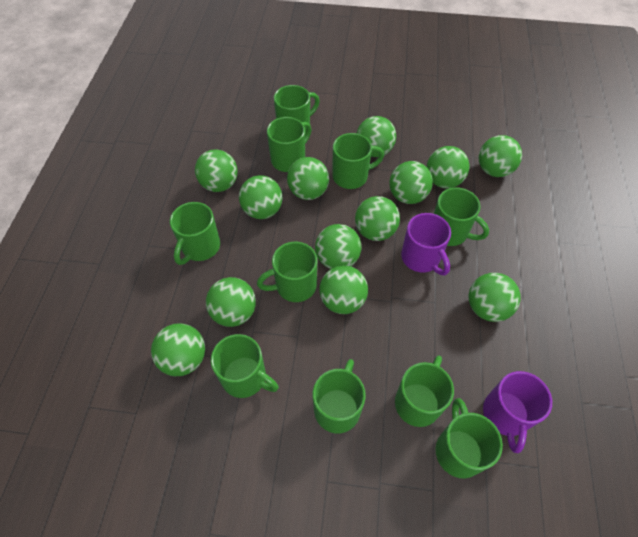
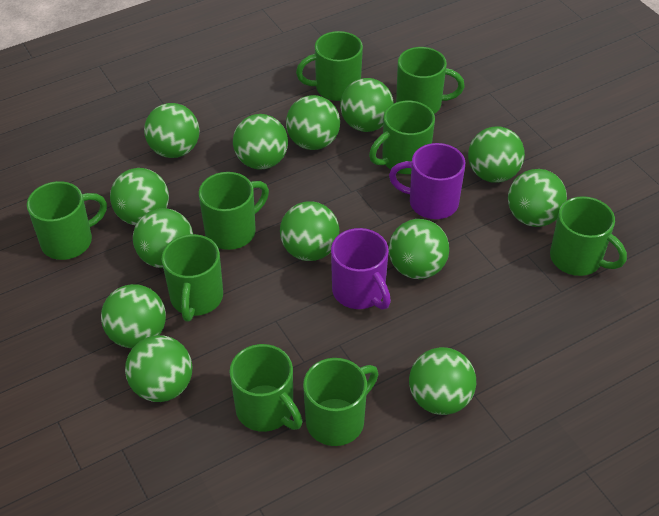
green mug: [170,202,220,265] [211,334,279,398] [257,242,317,302] [267,117,311,172] [274,85,320,134] [313,359,366,433] [333,133,384,189] [395,356,454,427] [434,187,489,246] [435,398,503,478] = 10 -> [27,181,107,260] [162,234,223,321] [199,172,269,250] [229,344,303,432] [296,31,363,101] [303,358,378,446] [369,101,435,174] [396,47,465,114] [550,196,627,276] = 9

